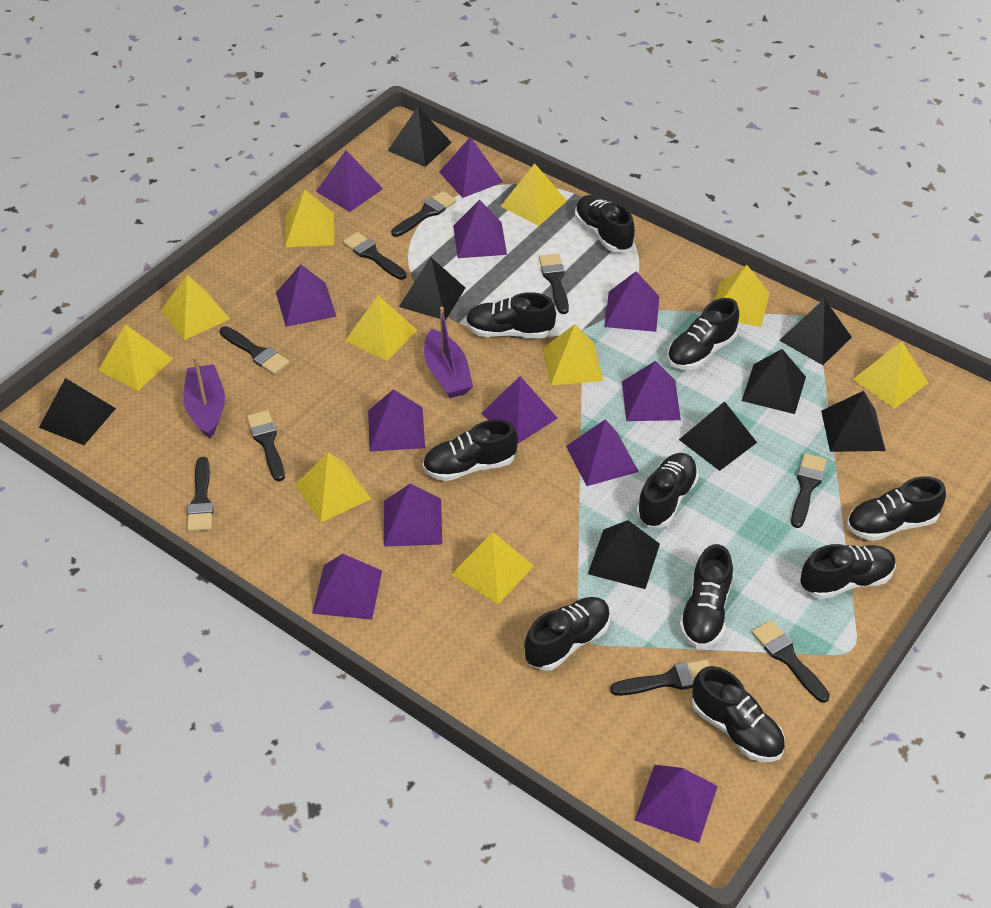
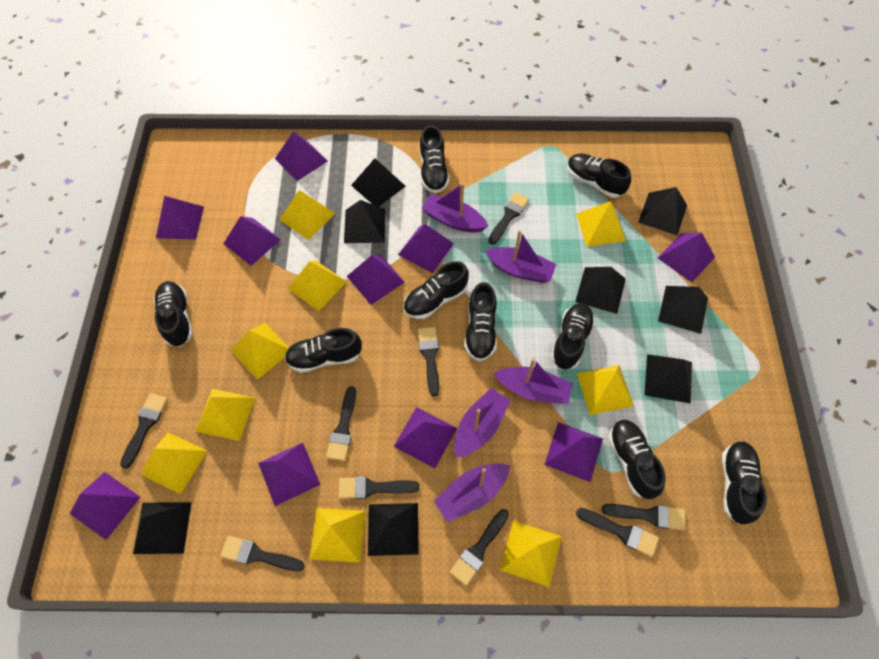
black shoe: [423,419,518,481] [466,292,556,338] [524,597,610,671] [575,195,635,252] [636,453,699,527] [667,298,739,370] [679,544,733,648] [692,666,785,762] [800,544,896,599] [847,476,946,541] = 10 -> [154,281,193,347] [284,328,362,373] [403,261,469,319] [420,125,449,193] [464,282,497,361] [551,303,595,370] [567,153,631,198] [608,419,666,499] [722,441,767,524] = 9
purple boat: [183,356,225,438] [424,307,473,398] = 2 -> [422,183,488,232] [434,463,510,522] [454,388,511,458] [485,230,556,283] [494,358,573,404] = 5
purple pyramid: [276,264,336,327] [312,554,382,620] [316,150,383,212] [368,389,425,452] [384,483,442,547] [439,137,503,198] [453,200,507,258] [481,376,558,444] [566,419,639,486] [605,271,659,332] [622,361,681,421] [635,765,718,843] = 12 -> [70,472,140,540] [156,196,204,240] [223,216,281,266] [258,443,321,506] [275,131,328,181] [347,254,405,305] [394,407,457,468] [398,224,454,273] [544,422,603,482] [658,233,715,283] = 10
yellow pyramid: [98,324,173,391] [160,275,230,340] [285,190,334,247] [295,453,371,522] [345,295,417,361] [451,532,534,604] [500,163,567,226] [543,324,603,386] [715,265,770,327] [852,341,928,409] = 10 -> [140,432,207,494] [196,389,255,441] [230,323,289,380] [279,190,335,240] [288,260,347,311] [310,508,366,563] [500,520,562,587] [576,201,626,247] [577,365,634,415] = 9

